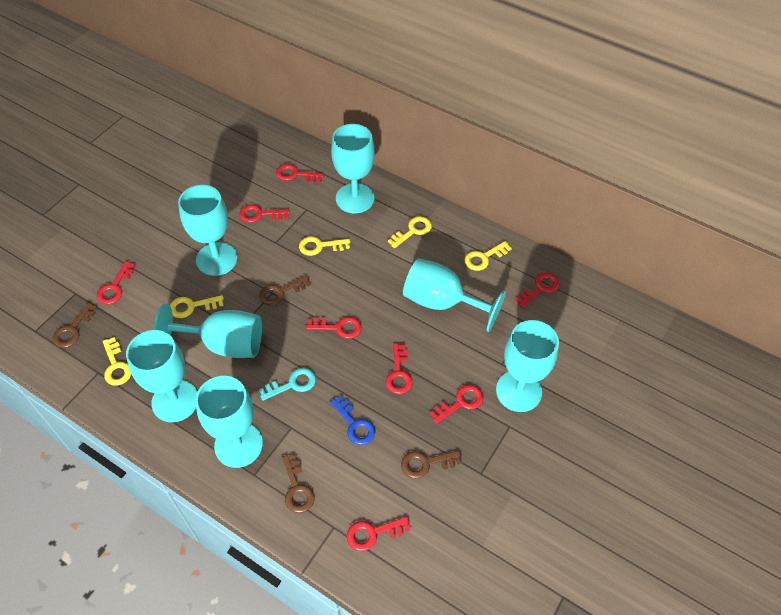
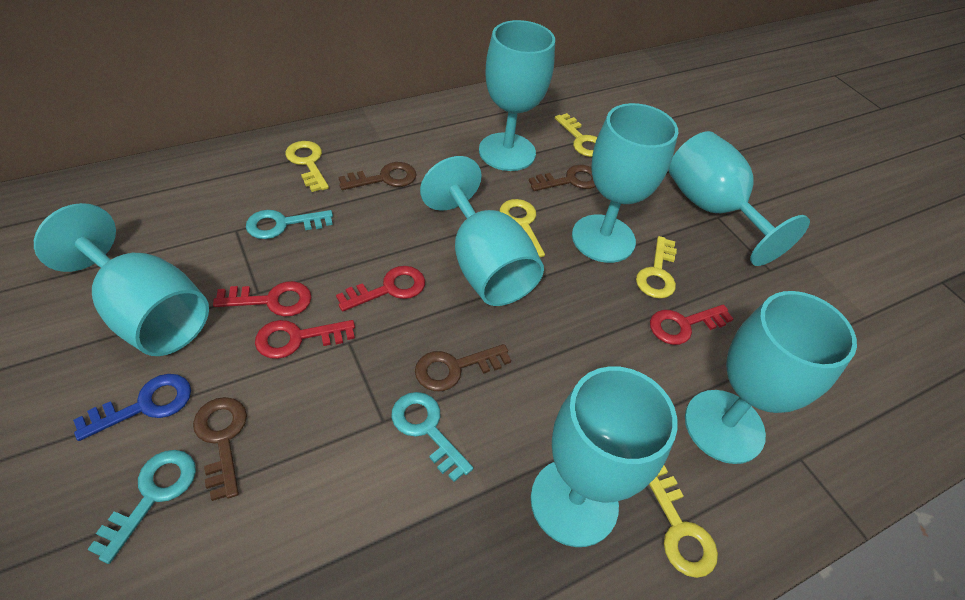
red key: [97,261,135,305] [239,204,290,223] [276,164,324,182] [306,317,362,339] [347,516,411,551] [386,344,413,394] [430,385,484,424] [515,272,560,308] = 8 -> [213,281,311,316] [255,320,355,359] [336,266,425,311] [650,304,733,345] = 4
turquoise key: [259,368,316,401] = 1 -> [87,450,196,564] [246,210,333,239] [391,392,473,482] = 3

